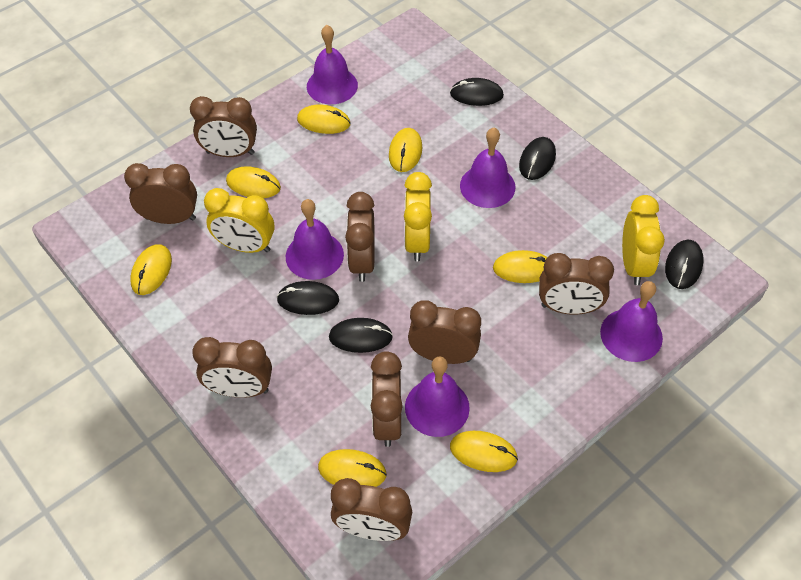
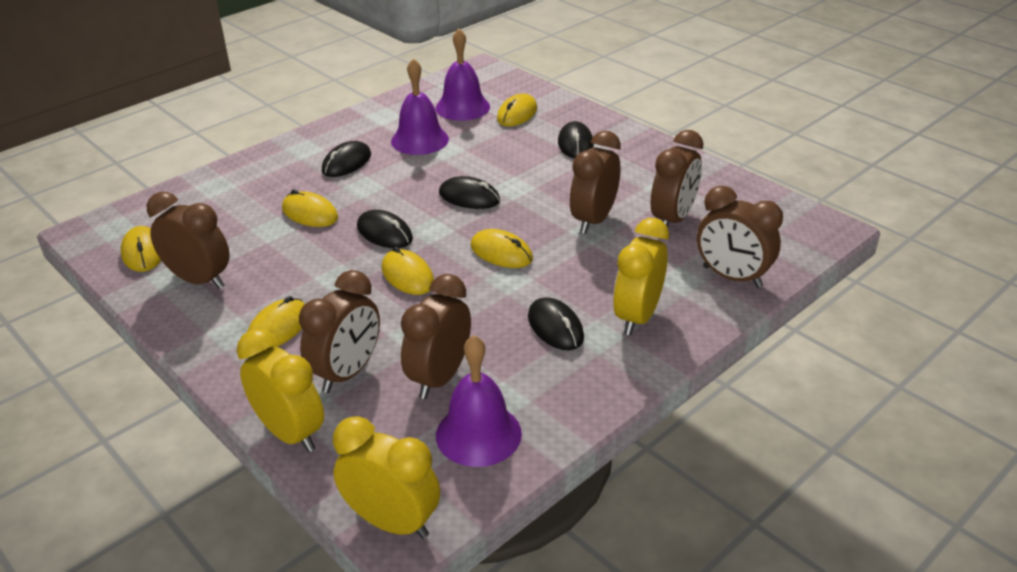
brown clock: [124,163,197,224] [190,96,257,157] [192,337,272,398] [331,478,412,541] [345,192,375,282] [371,351,403,447] [408,301,481,364] [539,253,614,315] = 8 -> [147,192,230,289] [299,270,380,393] [401,274,471,399] [570,131,621,234] [651,130,703,227] [697,186,783,288] = 6
purple bell: [286,199,344,280] [307,25,358,104] [405,357,470,437] [460,128,516,208] [600,281,663,362] = 5 -> [391,58,449,155] [435,29,490,121] [436,335,522,467] = 3
yellow mouse: [130,244,172,295] [226,166,281,198] [297,104,351,134] [318,449,387,487] [389,128,422,172] [450,431,518,472] [493,250,547,283] = 7 -> [121,226,161,272] [247,296,305,347] [282,190,338,227] [382,247,434,295] [471,229,533,268] [497,94,537,126] = 6

